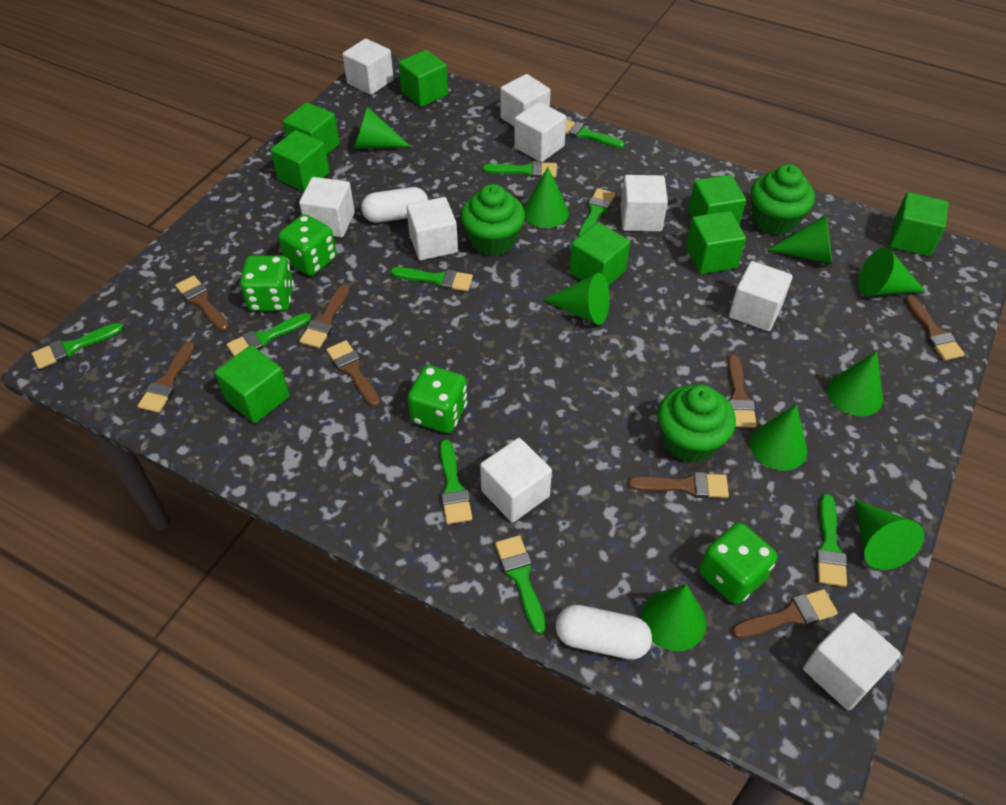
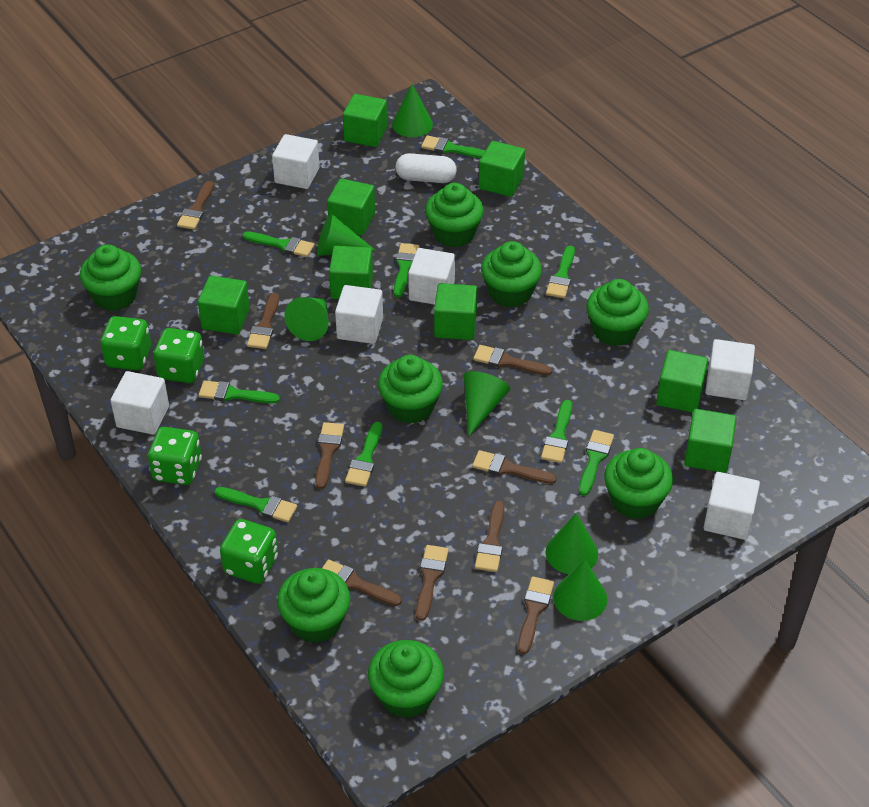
brown brush: [138,342,195,413] [175,276,229,331] [299,284,350,348] [326,340,380,407] [628,472,729,498] [728,354,757,428] [732,589,838,639] [905,295,965,361] = 8 -> [177,181,214,230] [247,293,279,349] [315,422,344,489] [322,559,402,606] [416,545,449,621] [472,450,557,484] [473,345,552,375] [475,501,505,572] [518,576,554,654] = 9
green cone: [354,106,411,149] [524,167,569,228] [543,273,610,325] [641,584,706,651] [750,405,808,471] [768,215,832,264] [827,351,883,416] [855,500,924,570] [858,248,925,296] = 9 -> [284,297,329,341] [317,213,376,256] [392,84,433,137] [464,371,510,436] [546,513,598,574] [554,559,607,621] = 6
green cupcake: [461,184,525,256] [658,385,736,463] [751,164,815,236] = 3 -> [80,244,141,311] [277,568,351,643] [368,640,444,718] [378,355,443,424] [425,183,484,248] [481,241,542,308] [586,279,649,346] [604,448,673,519] = 8
white capsule: [361,187,428,223] [556,605,652,660] = 2 -> [396,153,457,183] = 1
white cube: [299,177,355,237] [342,38,394,95] [406,197,458,260] [480,438,552,523] [500,74,551,127] [514,101,566,162] [621,175,668,232] [729,261,793,331] [803,613,901,710] = 9 -> [111,371,169,435] [272,134,320,189] [335,285,383,344] [408,248,455,305] [703,472,760,540] [705,339,755,400] = 6

